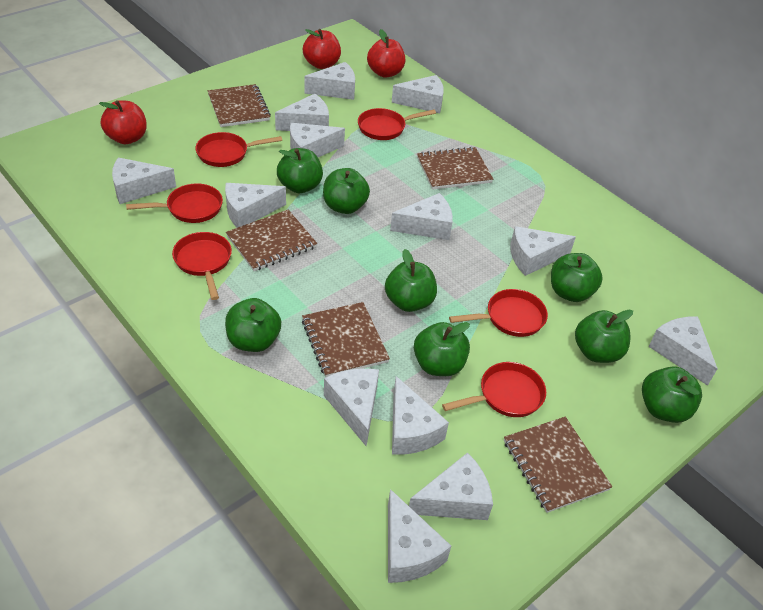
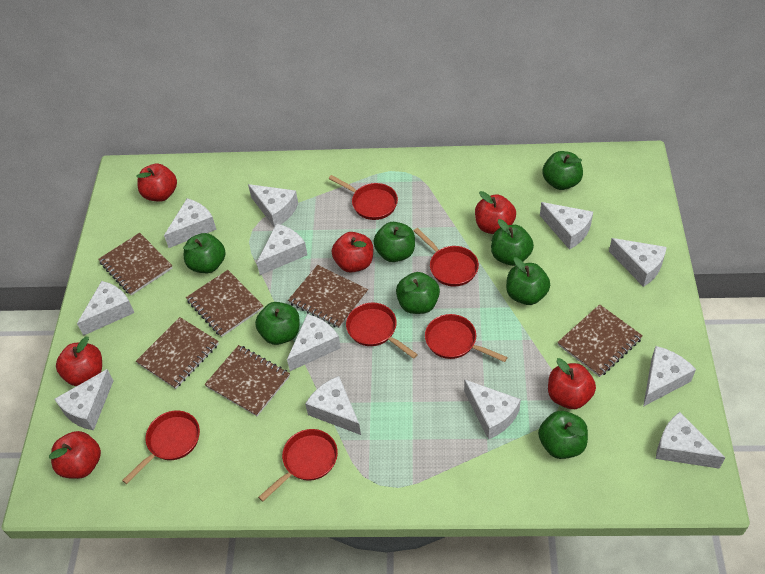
brown notebook: [208,84,271,127] [226,210,317,271] [302,302,390,377] [417,147,493,190] [504,417,612,513] = 5 -> [98,233,172,296] [136,317,219,389] [186,270,263,337] [205,345,290,416] [288,265,368,328] [557,304,643,377] = 6
red apple: [99,100,147,144] [303,29,341,69] [367,29,405,77] = 3 -> [49,431,101,479] [56,336,102,386] [137,163,177,202] [332,232,373,273] [475,191,516,234] [548,358,596,409] = 6
white cheese: [112,158,176,204] [225,183,286,228] [275,94,329,131] [290,123,345,157] [305,62,355,100] [324,368,379,446] [388,489,451,583] [390,193,453,240] [392,75,444,113] [392,376,449,455] [409,453,493,520] [510,226,576,276] [648,316,718,386] = 13 -> [54,369,114,430] [77,281,134,336] [164,198,216,248] [248,184,298,227] [257,223,307,275] [287,314,341,371] [305,376,361,435] [464,379,521,440] [540,202,593,250] [609,238,667,287] [643,346,696,407] [656,412,725,469] = 12

